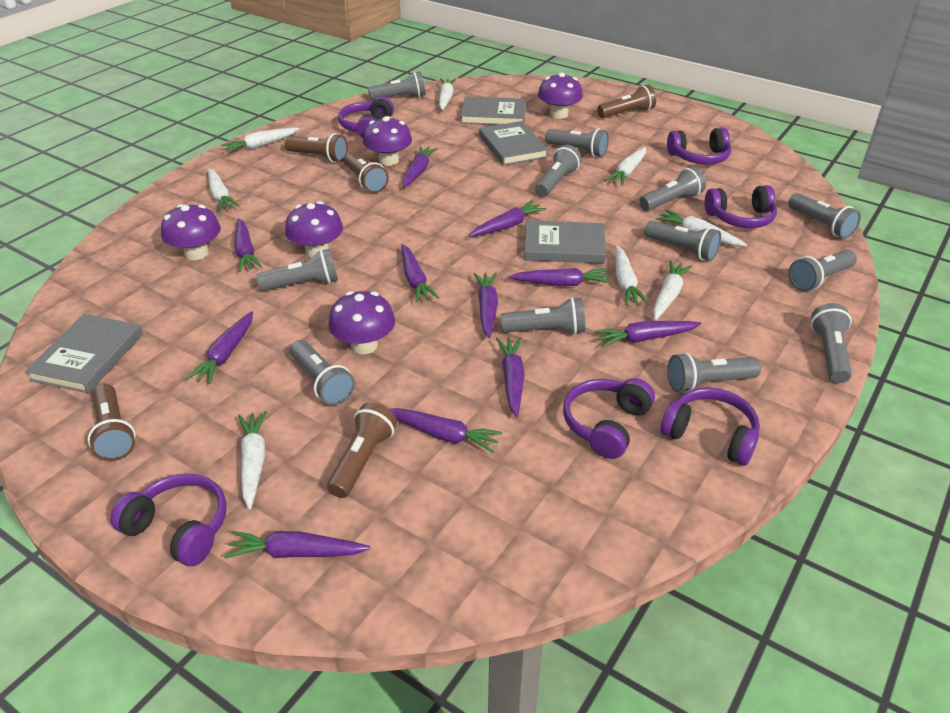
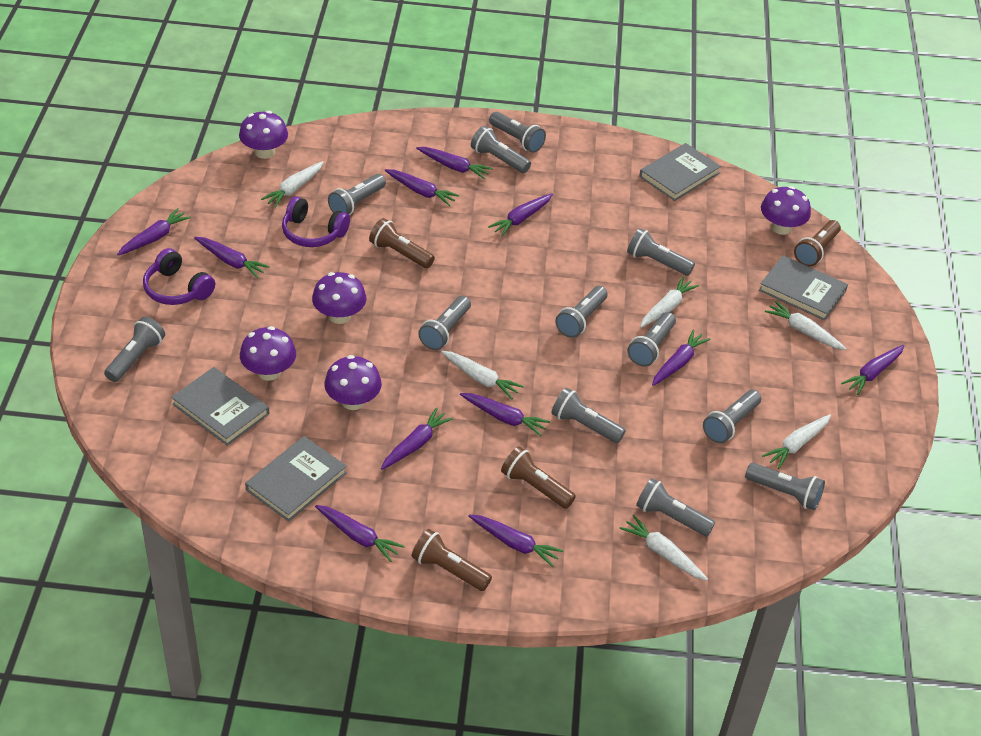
brown flashlight: [88,384,136,461] [285,133,348,163] [327,402,397,498] [343,152,389,193] [597,84,656,118] = 5 -> [369,218,435,268] [412,529,492,591] [501,446,576,509] [794,220,841,267] = 4
purple headphones: [110,473,227,566] [338,96,394,138] [563,378,655,459] [661,388,760,466] [667,128,731,164] [705,185,777,228] = 6 -> [143,248,215,305] [282,196,350,247] = 2
white carrot: [208,168,240,211] [221,128,299,153] [238,411,267,510] [439,78,456,110] [605,147,646,186] [615,245,649,305] [653,260,692,321] [656,210,747,246] = 8 -> [261,161,324,208] [441,351,524,399] [620,515,708,581] [640,276,699,328] [762,414,831,469] [765,301,846,350] = 6

